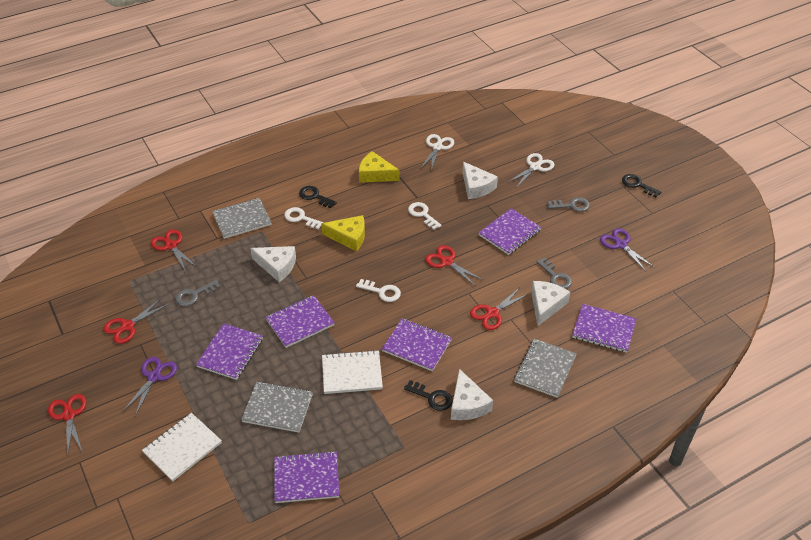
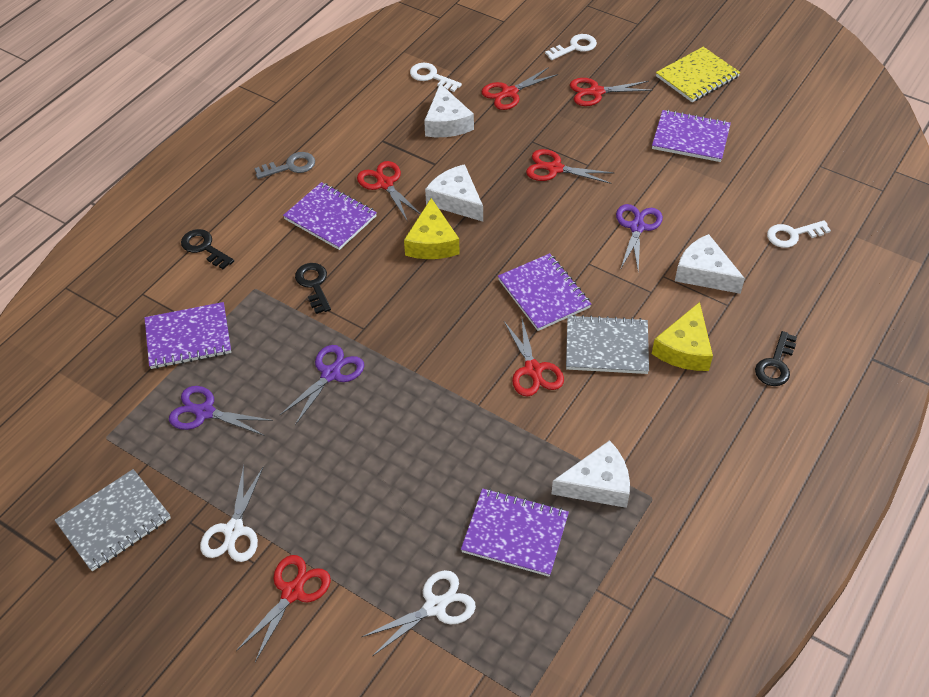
grey key: [176,280,221,306] [536,258,572,289] [547,197,590,212] = 3 -> [254,152,315,179] = 1
grey notebook: [212,198,272,239] [241,381,313,433] [514,339,577,398] = 3 -> [55,469,171,571] [566,315,649,374] = 2
purple notebook: [196,324,263,380] [265,295,335,348] [274,451,339,503] [382,318,452,371] [478,208,542,255] [572,304,637,353] = 6 -> [144,302,231,369] [283,182,377,250] [461,488,569,577] [498,253,591,331] [652,110,731,162] = 5
purple scissors: [123,357,177,416] [600,228,655,272] = 2 -> [169,386,273,436] [280,345,364,425] [616,204,663,271] = 3
red scissors: [48,394,86,457] [103,298,169,344] [151,229,197,271] [425,245,483,286] [470,287,528,330] = 5 -> [236,555,331,662] [357,161,421,222] [481,67,558,110] [504,315,564,396] [526,149,614,184] [570,78,652,106] = 6
white notebook: [142,413,222,482] [322,350,383,394] = 2 -> none = 0
yellow notebook: none = 0 -> [656,47,741,102] = 1

